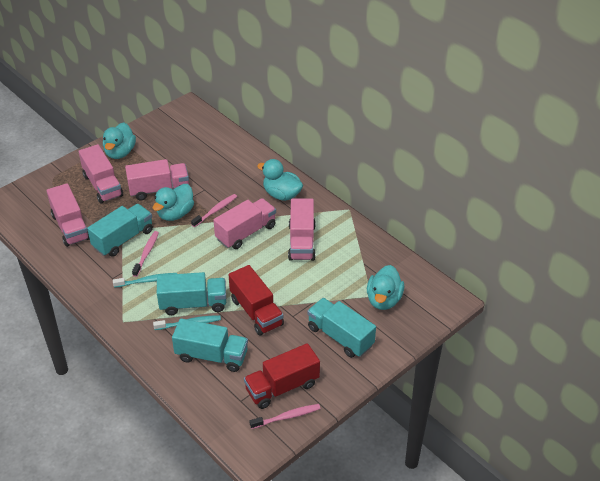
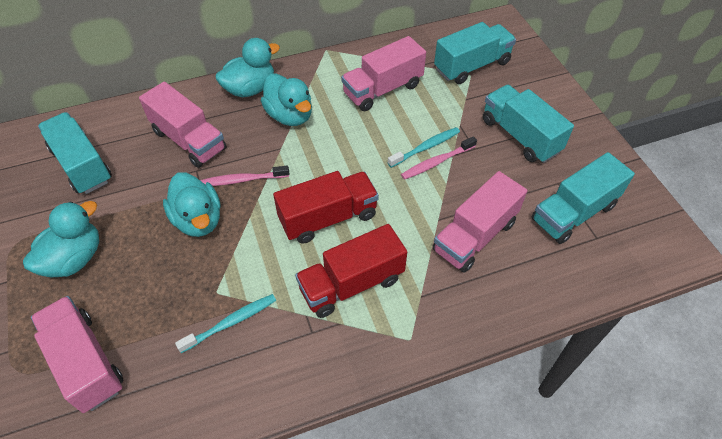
pink toothbrush: [132,231,159,277] [191,194,237,227] [250,404,320,429] = 3 -> [200,165,289,186] [401,136,477,180] = 2
pink truck: [46,183,90,247] [78,144,123,204] [125,159,189,200] [213,198,276,249] [288,198,316,261] = 5 -> [31,296,123,413] [139,81,226,168] [341,36,426,111] [433,171,527,273] = 4

